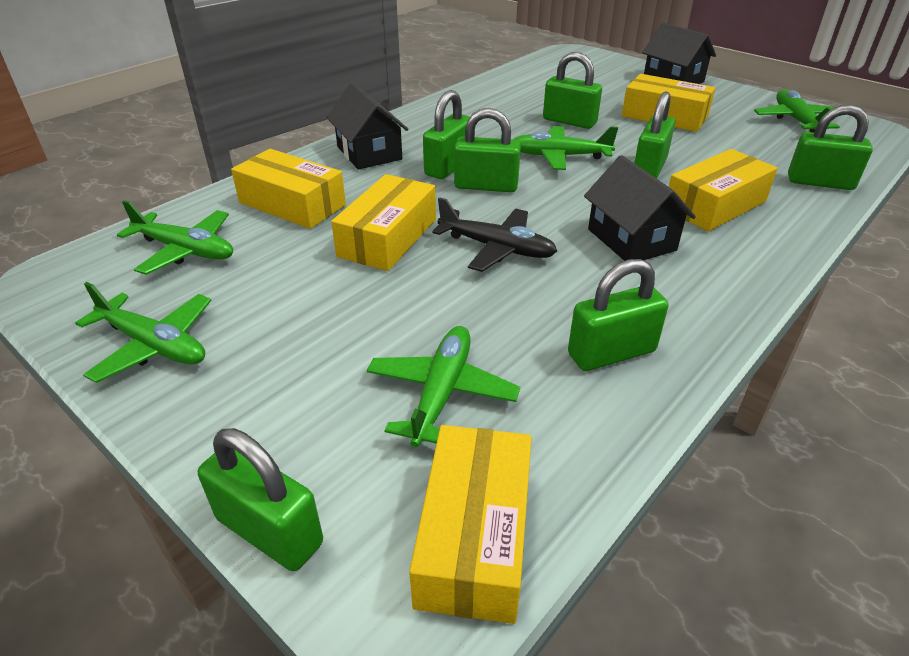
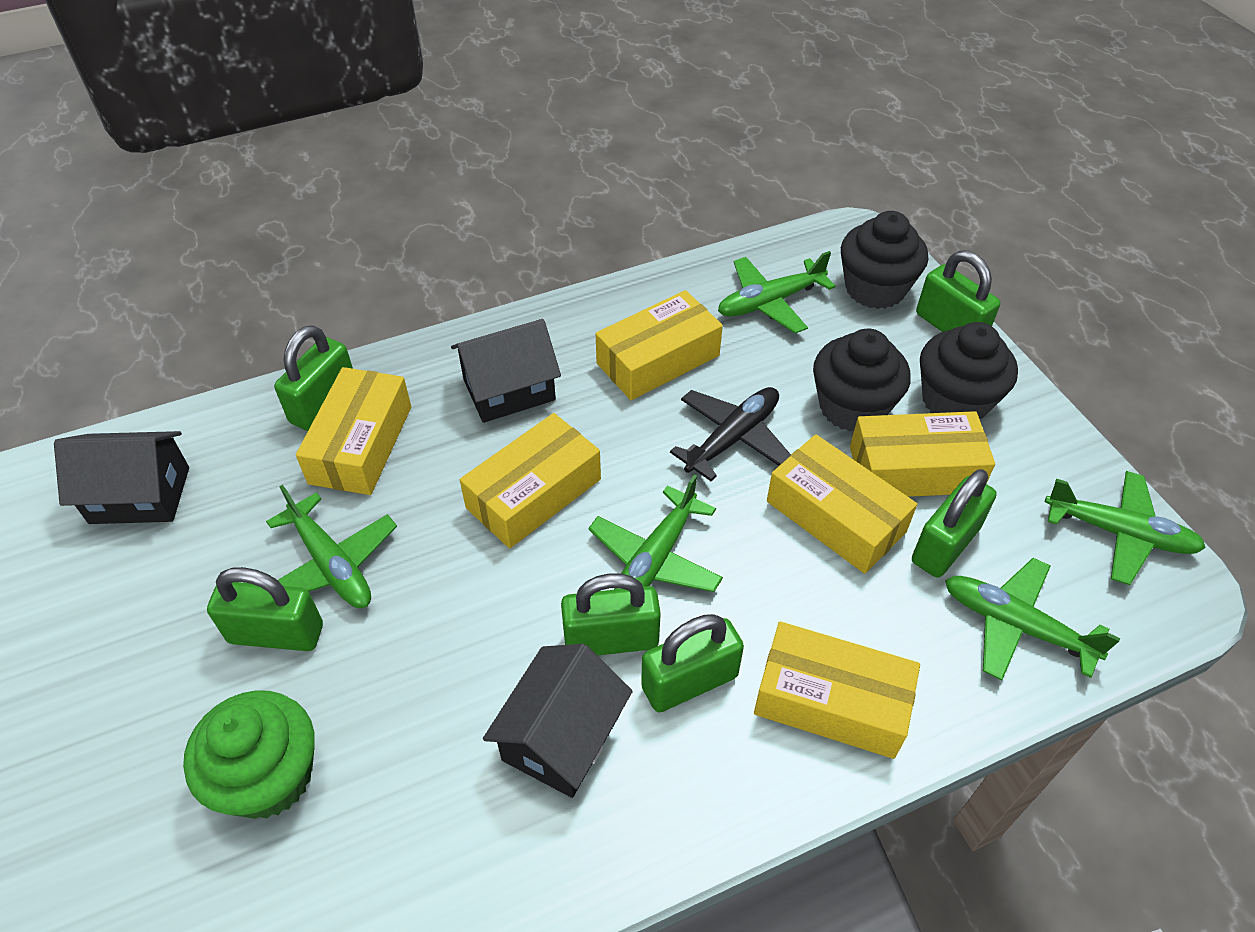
black cupcake: none = 0 -> [813,329,911,432] [841,211,928,309] [920,322,1018,419] = 3
green cupcake: none = 0 -> [183,690,315,819] = 1
green padlock: [198,428,323,571] [423,90,470,179] [454,108,521,192] [543,52,602,129] [568,259,668,371] [634,92,675,178] [788,105,873,190] = 7 -> [207,567,323,651] [274,325,353,431] [561,573,661,655] [641,614,744,712] [912,469,997,577] [916,250,1000,332] = 6
yellow box: [231,149,346,229] [331,174,436,271] [409,425,532,624] [622,74,715,132] [669,149,778,232] = 5 -> [296,367,411,495] [460,413,601,548] [596,290,723,400] [754,622,920,759] [767,434,917,574] [850,411,995,497] = 6

